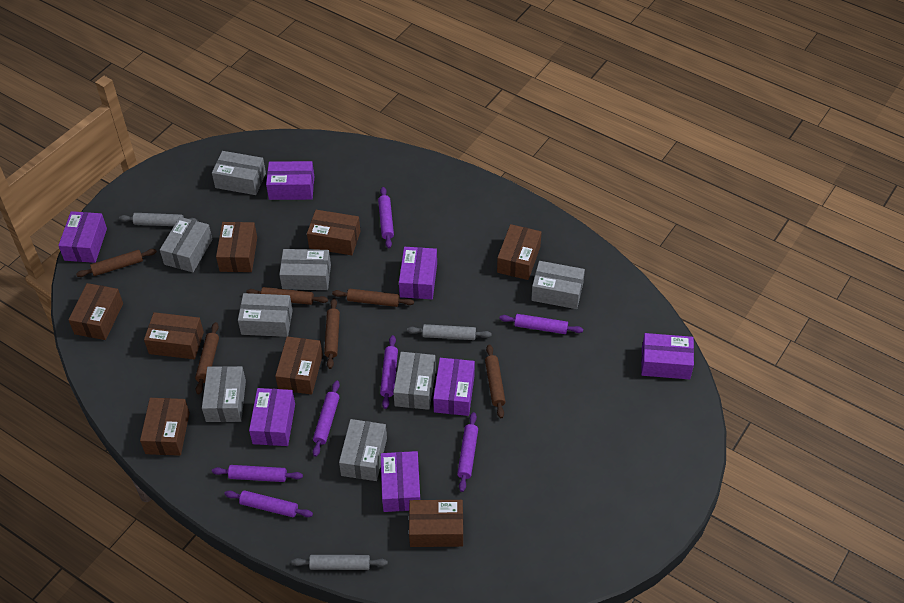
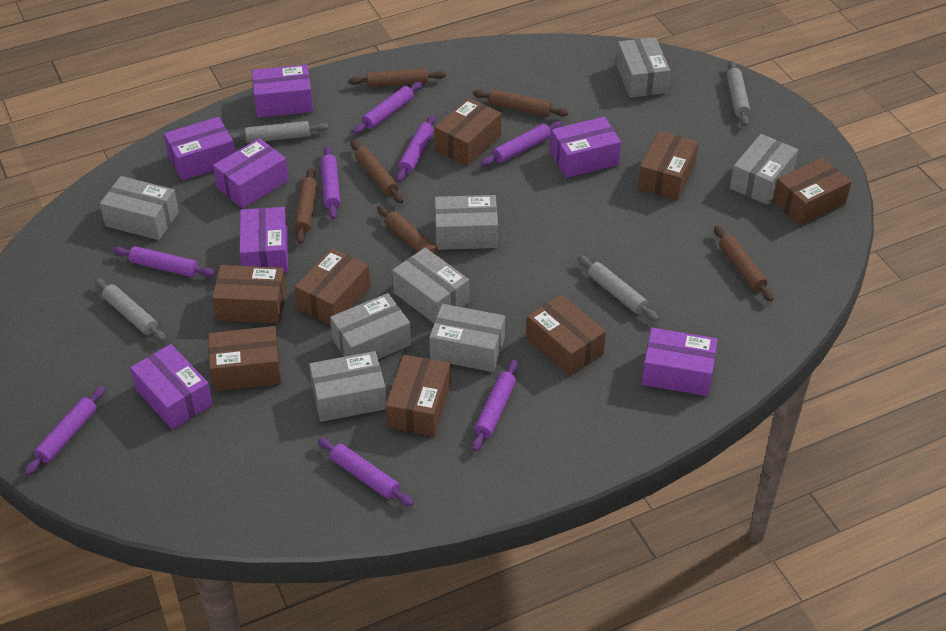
grey rolling pin: [119,213,198,226] [292,555,388,570] [407,324,492,340] = 3 -> [95,278,166,341] [230,121,328,143] [578,255,659,321] [727,60,750,126] = 4
purple rolling pin: [212,465,303,482] [224,490,313,517] [313,381,340,457] [378,187,394,248] [380,335,398,409] [457,412,478,492] [499,314,583,334] = 7 -> [24,386,105,475] [112,246,215,277] [317,437,414,506] [321,146,340,219] [353,82,422,134] [396,115,435,182] [472,360,518,451] [481,121,562,166] = 8

